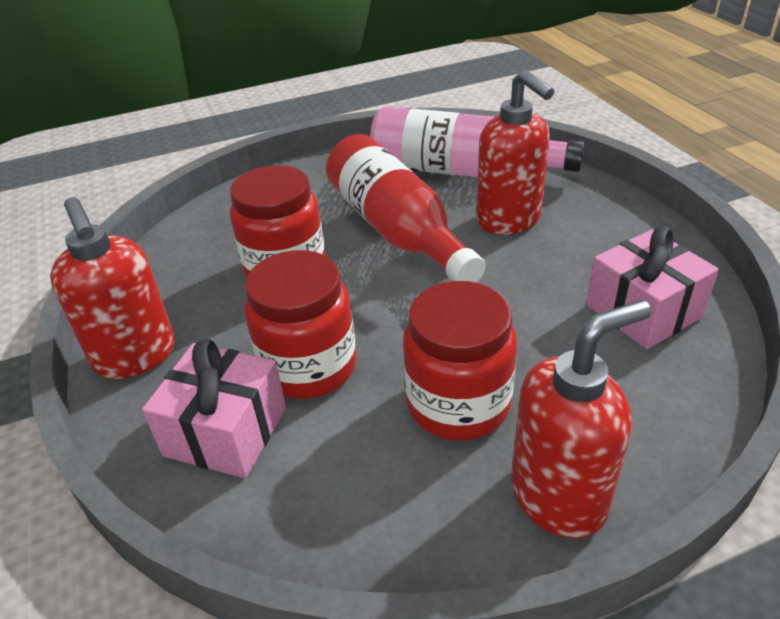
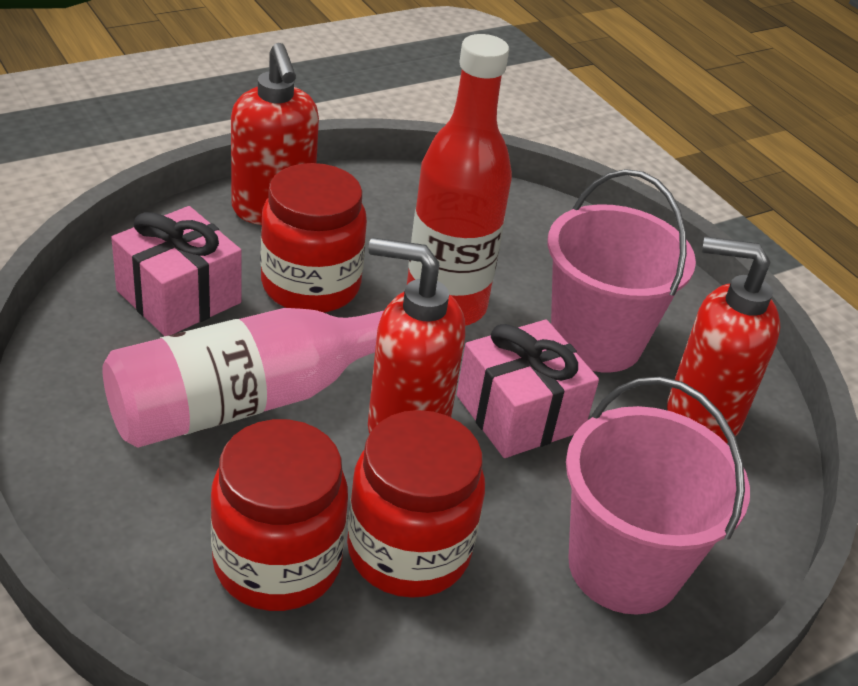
pink bucket: none = 0 -> [547,169,696,372] [566,377,750,615] = 2

